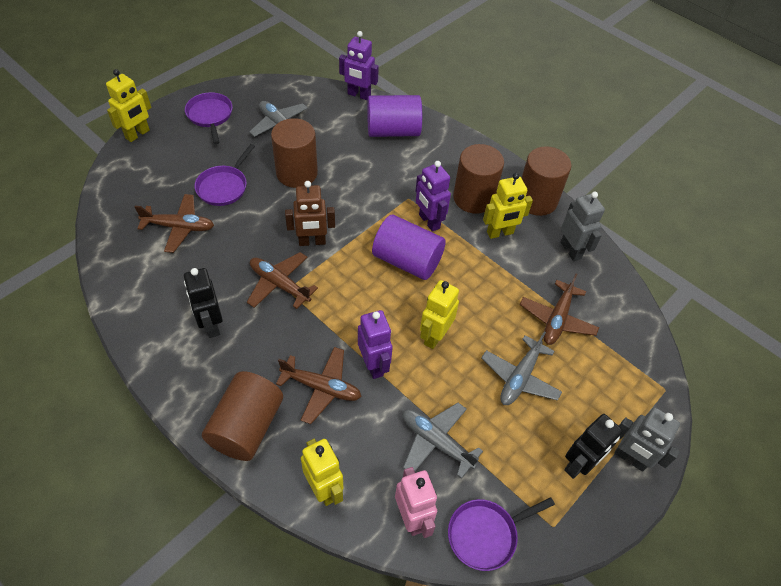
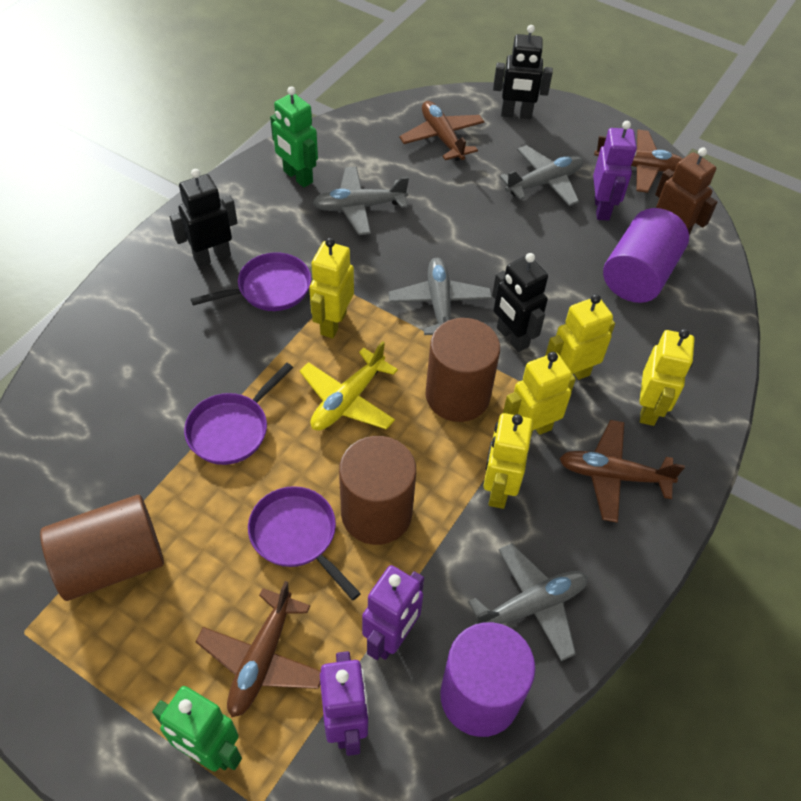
black robot: [184,268,223,338] [564,414,623,479] = 2 -> [170,169,237,267] [492,253,548,352] [493,25,553,119] = 3
brown cylinder: [202,371,283,461] [271,118,318,188] [453,144,504,214] [522,146,571,216] = 4 -> [40,495,164,601] [339,436,416,545] [425,318,500,422] = 3
green robot: none = 0 -> [152,686,242,771] [270,86,318,187] = 2
grey plane: [249,101,308,137] [402,403,483,479] [481,331,562,405] = 3 -> [313,166,409,235] [389,258,492,335] [468,543,588,661] [499,145,583,206] = 4
grey robot: [560,192,605,261] [615,407,680,472] = 2 -> none = 0
pink robot: [395,467,437,538] = 1 -> none = 0
yellow plane: none = 0 -> [300,341,398,431] = 1
yellow robot: [106,69,151,142] [301,439,343,506] [420,280,459,349] [483,173,533,239] = 4 -> [309,238,354,338] [483,413,533,509] [503,352,576,436] [545,294,615,380] [640,329,695,426] = 5

